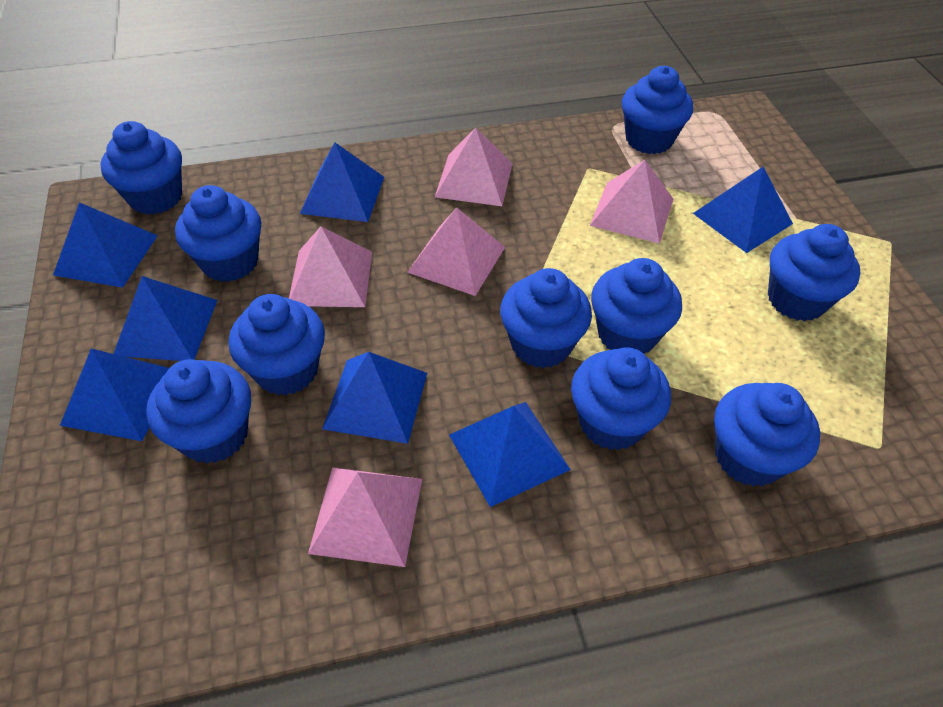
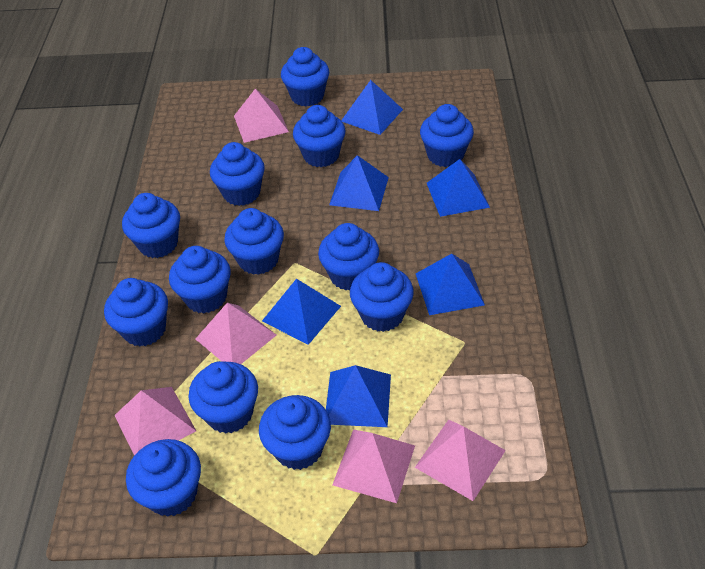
blue cupcake: [100,121,182,215] [146,359,251,464] [175,185,261,282] [229,294,325,396] [500,268,592,368] [571,347,671,450] [591,258,682,354] [622,66,693,154] [714,383,820,487] [768,224,860,321] = 10 -> [104,278,168,347] [122,193,180,258] [126,439,201,517] [169,246,231,314] [189,361,258,434] [210,142,265,206] [224,208,284,275] [259,395,331,470] [281,47,329,106] [293,105,346,167] [318,223,379,290] [350,262,414,332] [420,104,474,167] = 13
blue pyramid: [53,202,158,288] [60,349,169,441] [113,276,217,361] [300,143,384,222] [322,352,427,444] [449,402,571,507] [693,167,793,253] = 7 -> [262,279,341,345] [326,365,391,427] [329,155,389,211] [341,80,403,135] [416,254,485,315] [427,159,490,217] = 6

